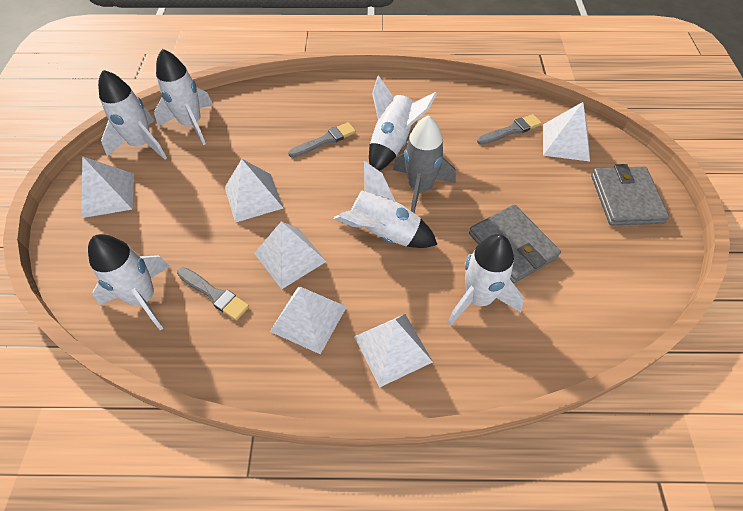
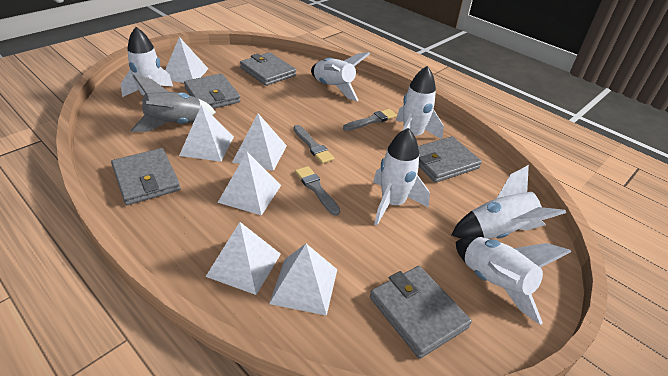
grey wallet: [469,204,561,283] [591,164,669,225] = 2 -> [111,148,180,205] [184,73,241,109] [240,52,296,86] [370,266,472,359] [418,136,482,183] = 5

